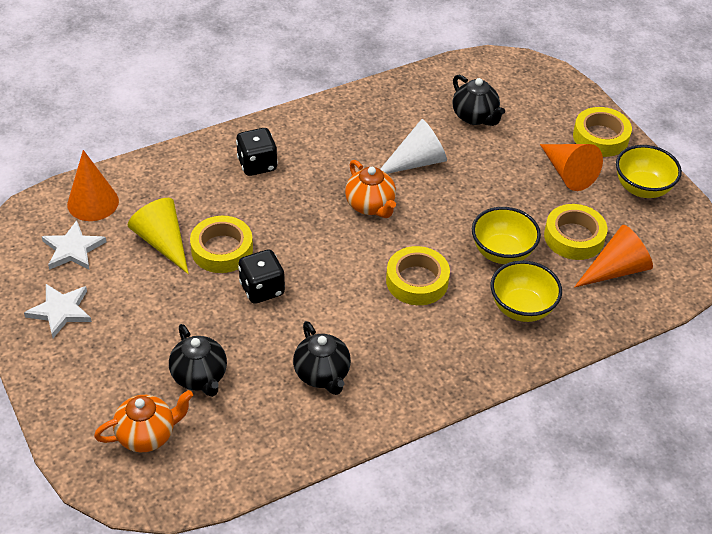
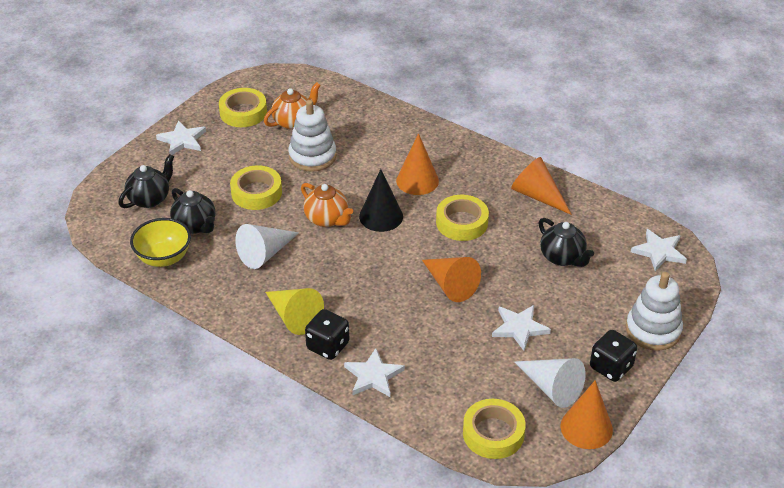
black cone: none = 0 -> [359,169,403,232] = 1
orange cone: [67,150,119,221] [540,144,603,191] [574,225,653,288] = 3 -> [396,133,439,195] [422,257,481,302] [511,157,572,215] [560,380,613,449] = 4
white cone: [380,119,447,174] = 1 -> [235,224,299,269] [514,358,586,408] = 2
white stacking toy: none = 0 -> [288,100,336,172] [626,272,683,351] = 2
white star: [24,284,92,338] [42,220,107,270] = 2 -> [156,120,206,155] [344,348,405,397] [492,305,551,351] [631,229,687,271] = 4
yellow bowl: [472,207,541,264] [491,260,562,322] [616,145,682,198] = 3 -> [130,218,191,267] = 1

